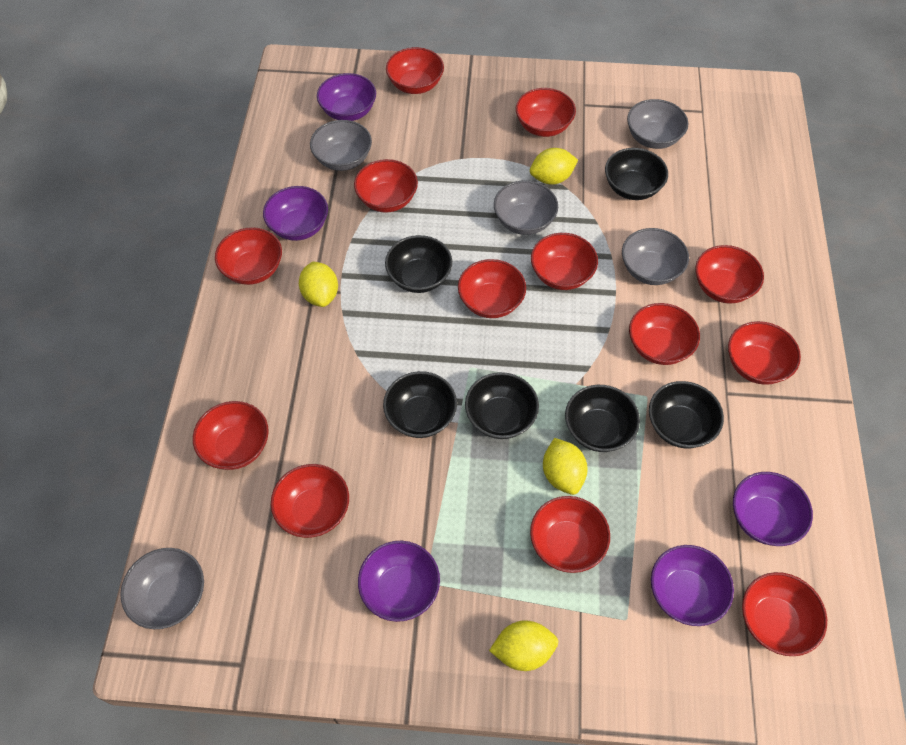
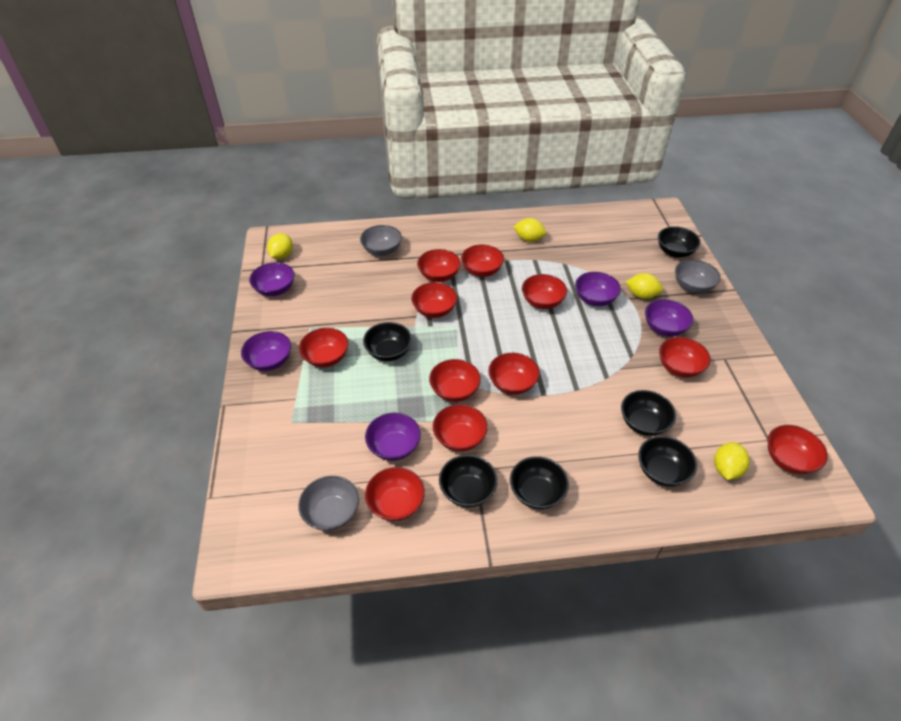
grey bowl: [120,548,204,629] [310,120,372,171] [494,181,558,235] [622,228,689,285] [627,99,688,149] = 5 -> [298,476,359,531] [360,225,402,256] [675,260,721,293] = 3
red bowl: [193,401,269,470] [215,227,282,285] [271,464,349,538] [354,159,418,213] [386,47,444,94] [458,259,526,318] [516,88,576,137] [530,496,610,573] [531,233,598,290] [629,303,700,365] [695,245,764,304] [728,321,801,385] [742,572,827,656] = 13 -> [299,328,349,367] [365,467,425,521] [411,282,457,318] [417,249,461,282] [429,359,481,402] [433,404,488,452] [461,244,504,277] [488,353,540,395] [522,274,567,309] [659,337,711,378] [767,425,828,474] = 11

